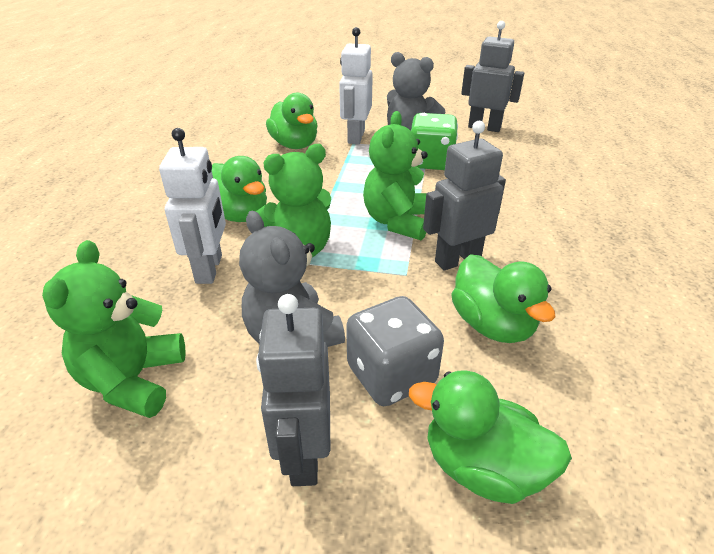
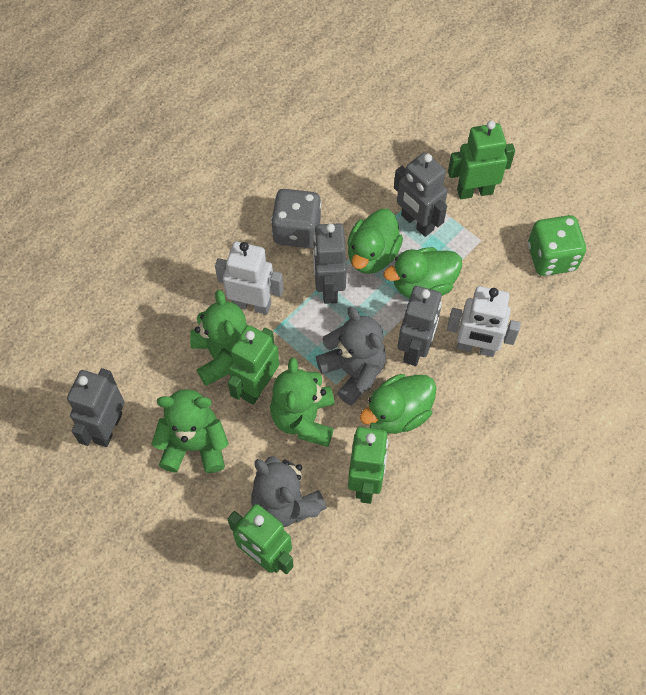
green duck: [212,156,267,222] [266,93,318,149] [409,370,572,504] [451,254,556,343] = 4 -> [347,209,403,274] [360,374,436,434] [383,247,462,298] = 3
green robot: none = 0 -> [228,325,279,405] [228,504,293,574] [348,423,389,504] [448,121,515,199] = 4
grey robot: [256,294,330,486] [423,121,506,270] [461,21,524,132] = 3 -> [67,368,125,447] [313,223,347,304] [394,152,448,237] [398,286,442,366] = 4

